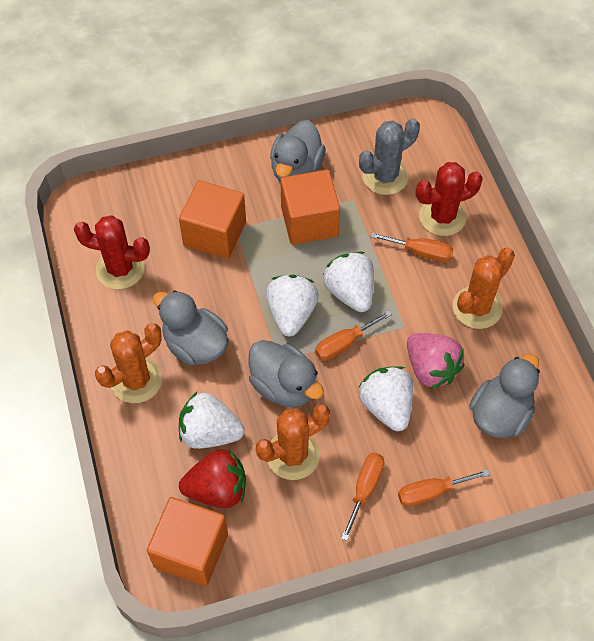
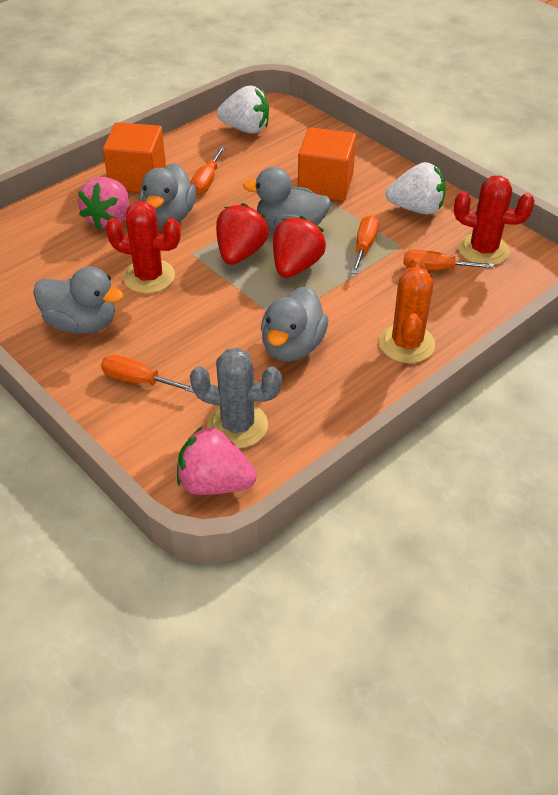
orange cactus: [95,323,162,403] [256,404,330,480] [453,248,515,329] = 3 -> [379,257,435,363] = 1
orange cube: [147,497,228,586] [179,180,246,259] [280,170,340,245] = 3 -> [103,122,166,192] [298,127,356,201] = 2
pink strawberry: [407,333,465,389] = 1 -> [78,177,129,230] [177,426,257,495] = 2
red strawberry: [179,450,246,508] = 1 -> [216,203,269,265] [273,216,326,278] = 2
white strawberry: [179,392,245,449] [266,275,319,336] [323,252,374,312] [358,366,413,431] = 4 -> [217,86,269,134] [386,162,446,214] = 2

